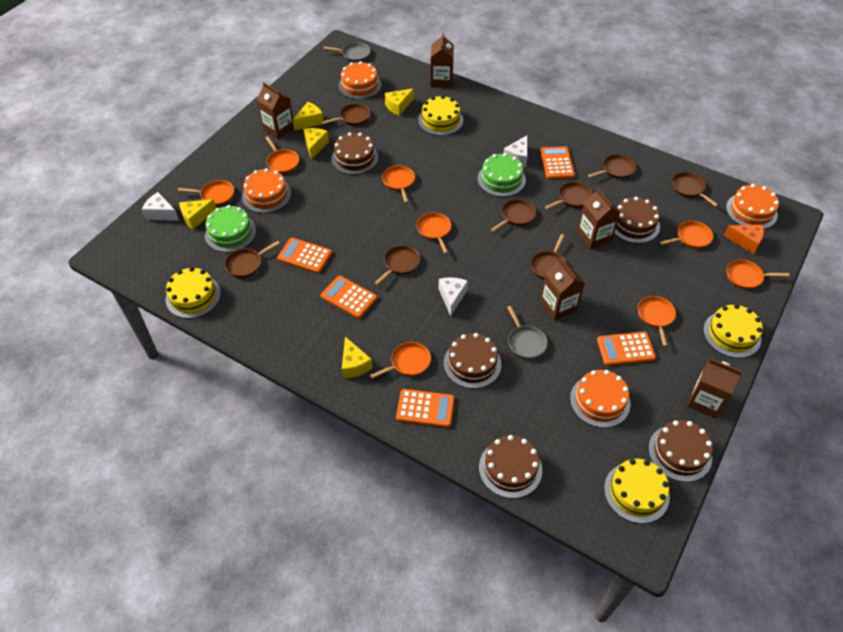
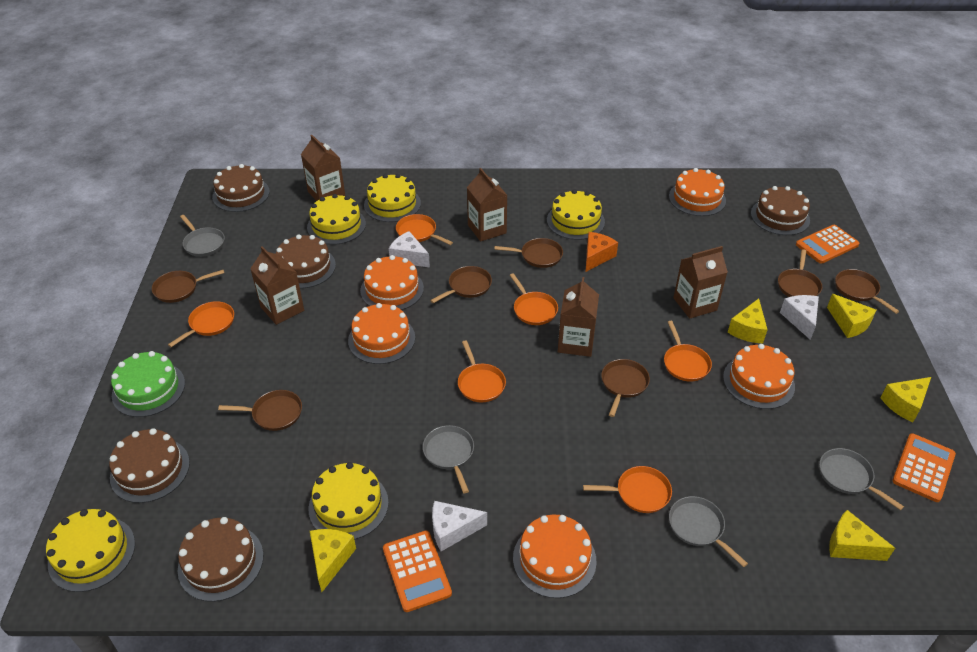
brown pan: [225,241,280,278] [322,103,371,125] [375,245,420,285] [491,199,536,232] [531,234,566,279] [545,182,593,209] [588,154,636,179] [672,172,718,207] = 8 -> [152,270,224,303] [218,390,302,431] [430,266,492,303] [494,238,563,268] [601,359,650,417] [778,249,822,297] [835,269,899,314] = 7
green cake: [205,205,256,252] [478,153,526,197] = 2 -> [111,351,185,417] = 1
grey pan: [323,42,370,62] [507,306,547,359] = 2 -> [180,215,225,257] [423,425,474,493] [669,496,748,567] [819,448,904,510] = 4
orange cake: [242,168,291,213] [338,61,382,99] [570,370,631,428] [726,184,779,229] = 4 -> [348,303,415,364] [360,255,424,310] [513,515,596,598] [669,168,726,216] [723,344,795,409] = 5
orange calculator: [277,238,332,274] [321,276,377,319] [396,389,454,428] [540,146,575,179] [597,331,656,366] = 5 -> [383,531,452,612] [796,225,859,264] [892,433,956,502] = 3
orange pan: [178,180,234,206] [266,136,299,173] [370,342,431,378] [382,165,415,203] [417,212,451,254] [638,296,676,347] [660,221,713,249] [726,259,789,289] = 8 -> [168,301,234,347] [396,214,453,245] [458,340,506,402] [510,273,558,325] [583,466,672,513] [664,321,712,382] = 6
yellow cake: [166,267,221,318] [418,95,463,136] [604,459,670,523] [703,304,763,358] = 4 -> [46,509,135,592] [307,194,366,245] [308,462,388,540] [364,174,421,222] [547,189,605,240] = 5

